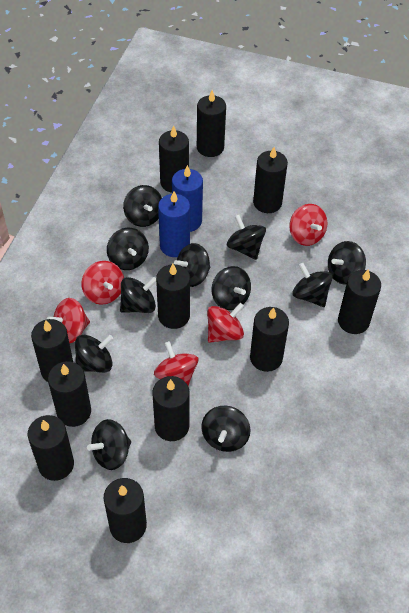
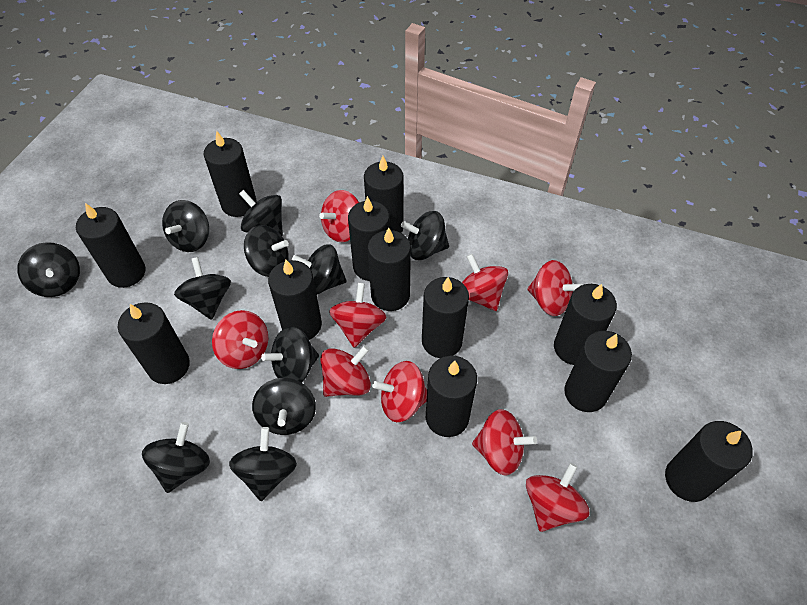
black candle: [28,415,74,481] [31,319,73,382] [48,361,91,427] [104,478,147,543] [152,376,190,441] [156,264,190,329] [159,125,189,193] [197,90,226,157] [250,307,289,372] [253,147,288,213] [338,269,381,334] = 11 -> [76,203,145,288] [117,302,190,384] [204,131,257,217] [268,260,322,340] [348,196,390,281] [364,156,404,233] [368,227,411,311] [422,277,469,358] [426,356,477,437] [554,284,617,365] [564,331,632,412] [665,421,753,502] = 12
blue candle: [158,191,190,257] [172,165,203,232] = 2 -> none = 0
red spinning top: [47,298,90,344] [81,261,124,305] [154,341,198,386] [207,303,244,343] [289,204,327,246] = 5 -> [212,310,268,369] [319,190,359,242] [320,345,371,397] [329,282,386,348] [372,361,427,422] [462,254,508,311] [472,409,537,476] [526,463,590,532] [527,260,582,316] = 9

